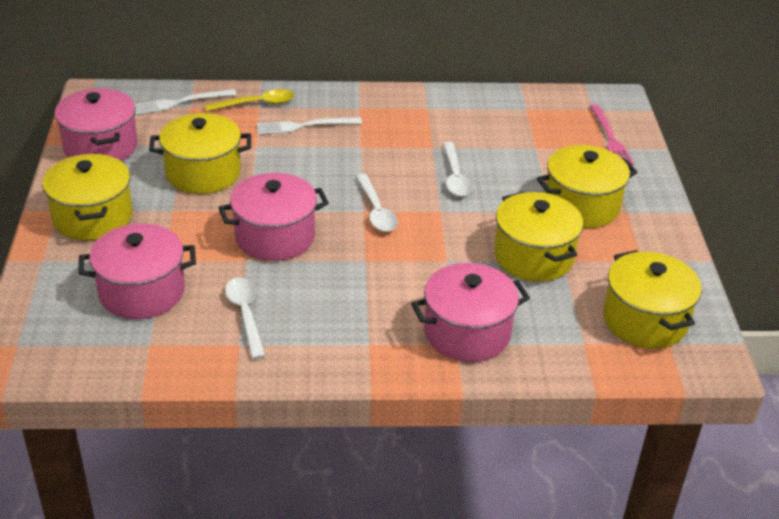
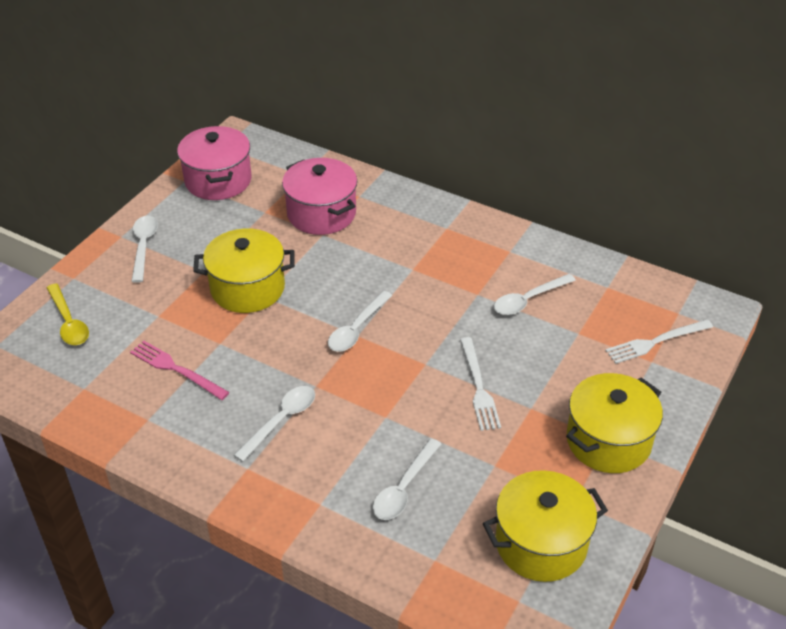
pink pot: [54,88,137,161] [78,223,196,319] [218,173,329,261] [411,263,530,362] = 4 -> [177,126,252,200] [282,158,357,235] = 2
white spoon: [225,278,266,359] [356,174,398,232] [443,142,472,196] = 3 -> [131,216,158,283] [234,386,315,462] [328,291,393,352] [373,438,441,520] [494,274,576,315] = 5
yellow pot: [42,154,132,241] [149,113,251,194] [494,192,583,282] [537,145,638,228] [603,250,702,348] = 5 -> [193,228,295,313] [483,470,608,582] [566,373,663,473] = 3

